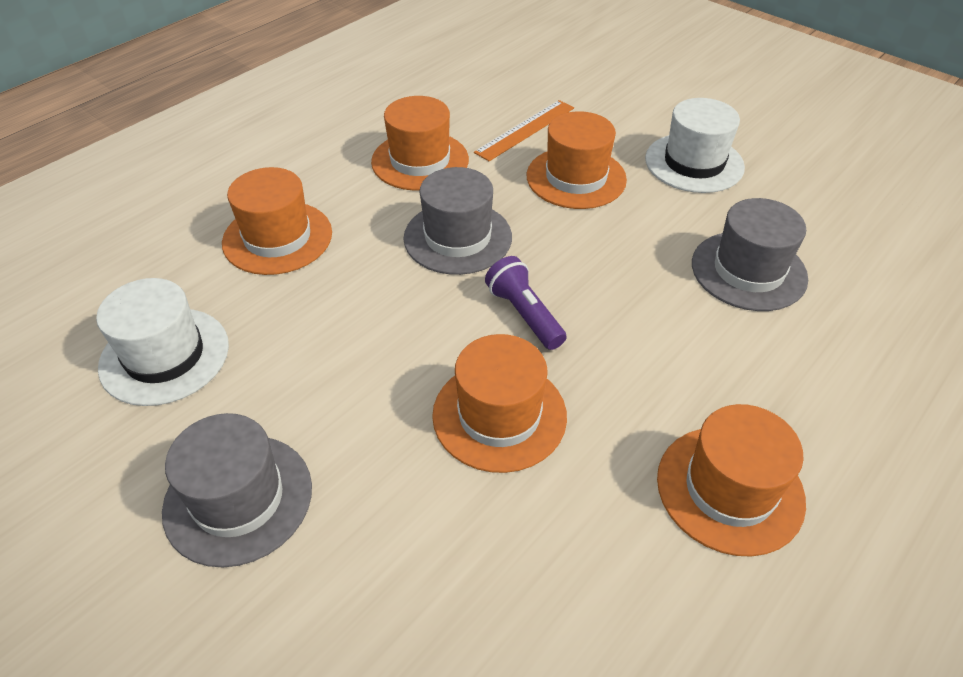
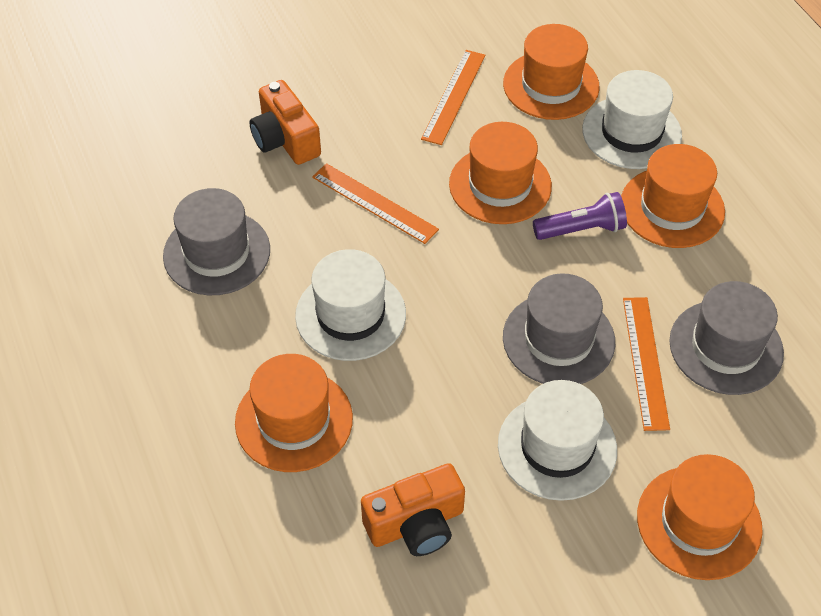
orange camera: none = 0 -> [249,80,321,165] [361,463,465,556] = 2
orange ruler: [474,100,574,161] = 1 -> [312,163,439,244] [421,50,486,145] [623,297,670,431] = 3
white hat: [96,278,229,406] [645,98,745,193] = 2 -> [295,249,406,361] [498,380,617,501] [582,70,682,169] = 3

